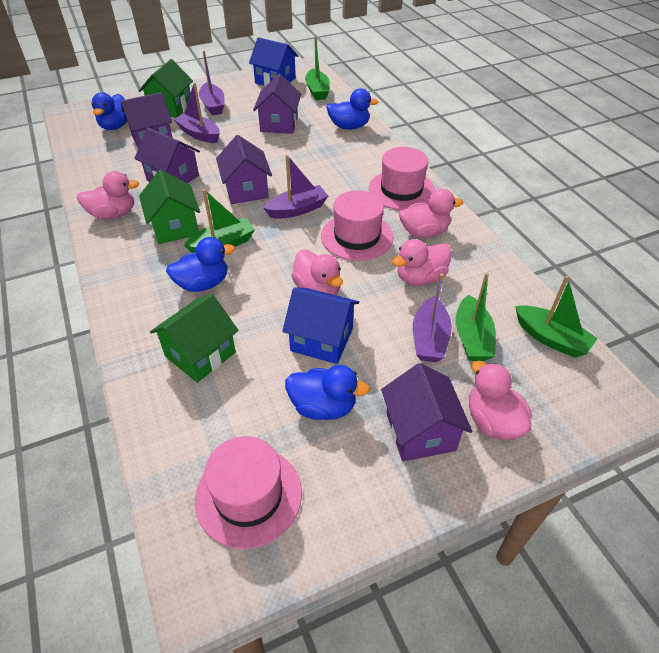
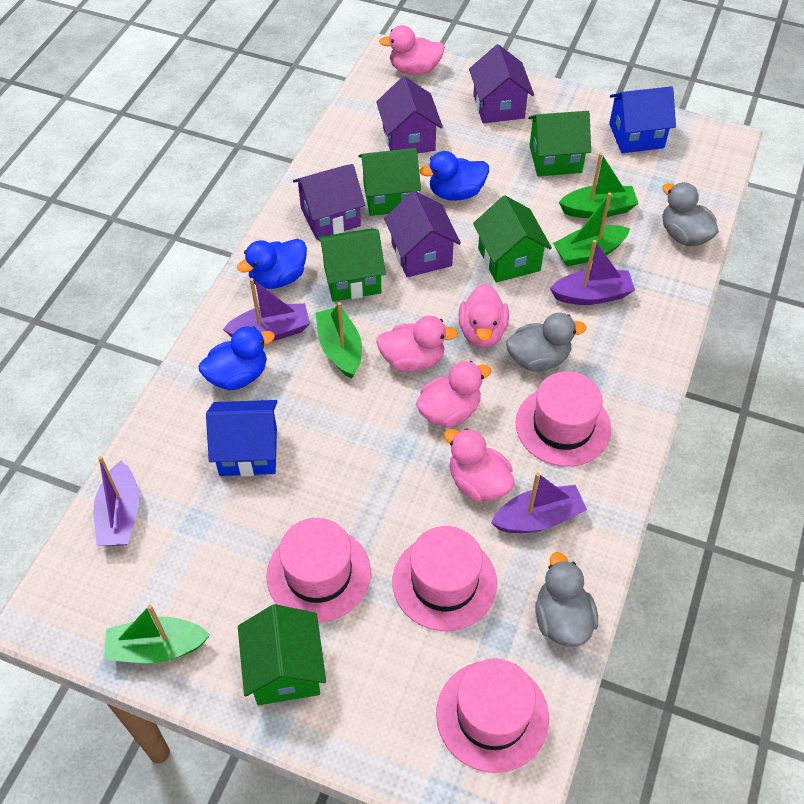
blue duck: [92,92,127,130] [166,237,235,292] [285,365,370,420] [326,88,379,130] = 4 -> [199,326,275,391] [237,239,307,289] [420,151,489,201] = 3
green house: [139,59,193,118] [139,170,200,244] [150,293,239,383] = 3 -> [238,604,326,705] [317,228,386,301] [358,148,421,216] [473,195,552,283] [528,111,591,176] = 5
grey duck: none = 0 -> [506,313,586,372] [535,552,598,647] [662,182,719,246] = 3
pink hat: [195,436,302,549] [321,191,394,261] [369,147,435,210] = 3 -> [266,518,371,622] [392,526,497,631] [436,658,549,773] [516,371,611,467] = 4
purple house: [121,92,173,148] [135,128,200,183] [216,135,272,204] [253,74,301,134] [381,363,473,461] = 5 -> [293,164,365,239] [376,76,443,154] [384,191,461,277] [469,44,534,123] = 4

